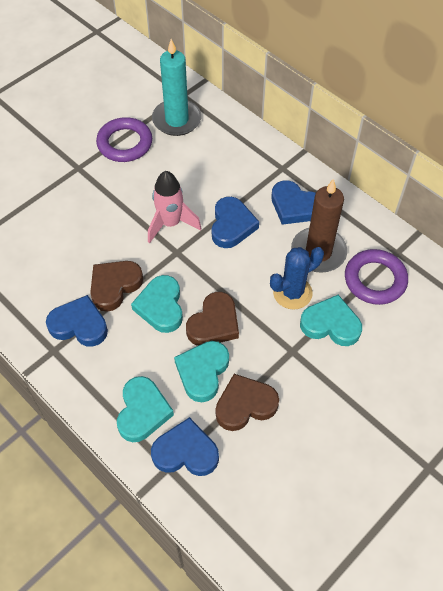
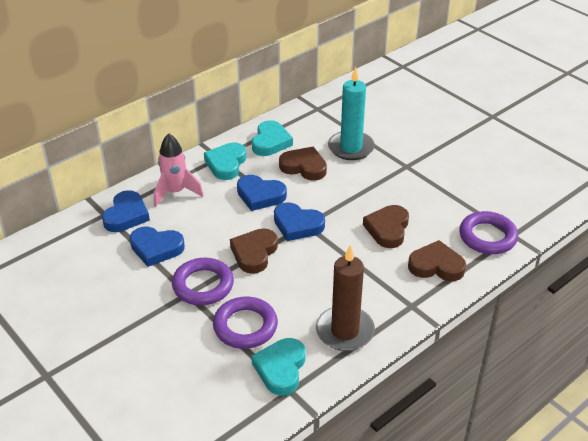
blue cactus: [270,247,324,310] = 1 -> none = 0
brown heart: [90,261,143,312] [186,292,239,346] [215,374,279,431] = 3 -> [230,228,278,274] [279,147,327,181] [363,205,409,248] [408,240,466,281] = 4
purple ring: [96,117,152,162] [345,249,408,305] = 2 -> [172,258,234,305] [213,297,278,349] [459,211,518,254] = 3
turquoise heart: [117,376,174,442] [131,275,183,333] [174,341,229,402] [300,295,362,346] = 4 -> [204,142,246,180] [251,338,305,396] [252,120,293,156] = 3

